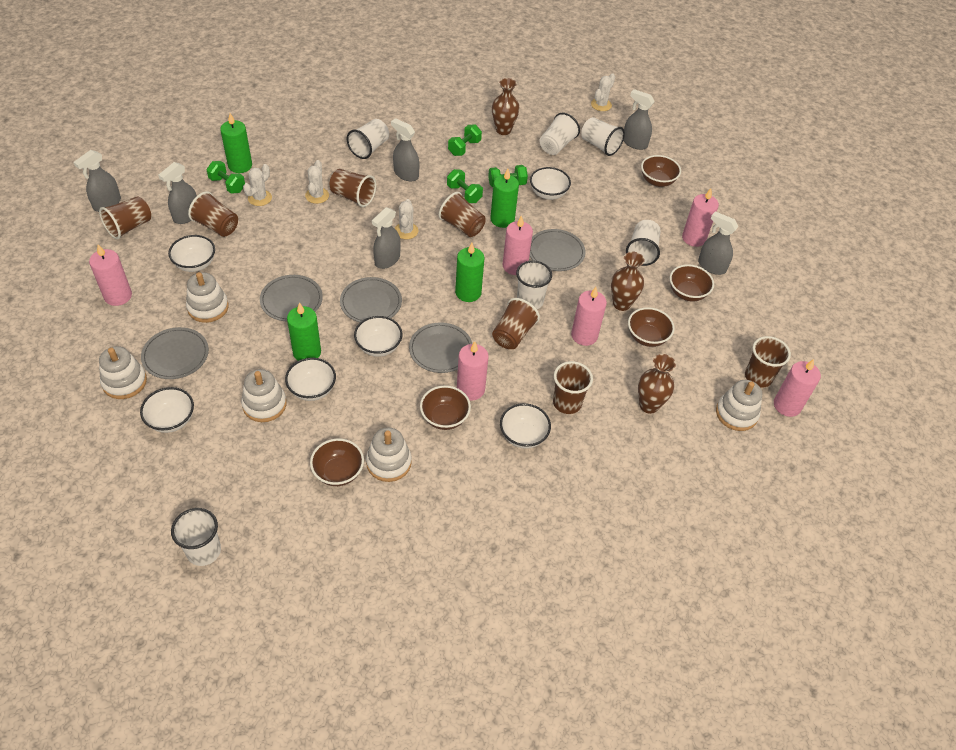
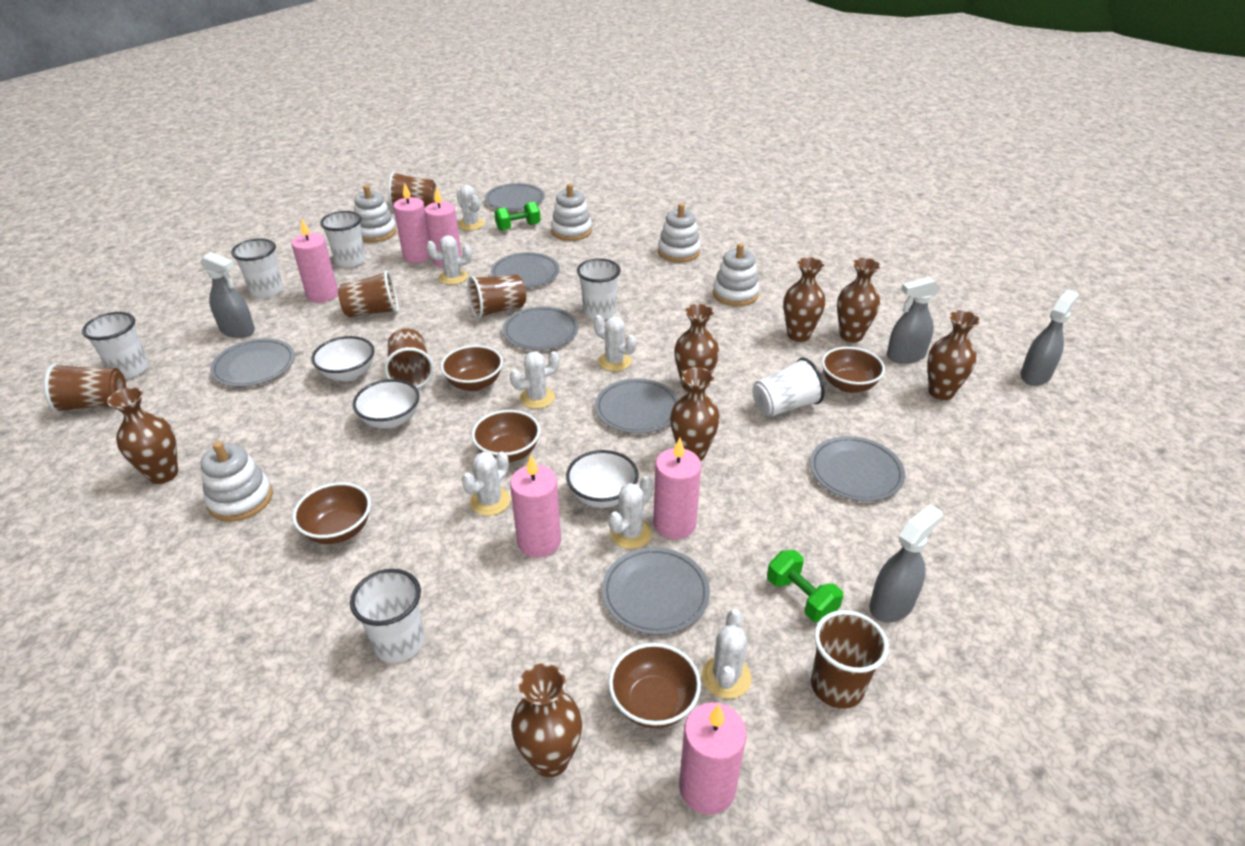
brown cup: [99,196,151,239] [188,191,238,237] [330,169,376,207] [439,192,485,237] [492,298,540,349] [553,361,593,414] [745,336,791,387] = 7 -> [44,363,126,413] [338,270,398,317] [384,328,434,389] [388,172,436,208] [467,274,526,319] [811,610,889,709] = 6
brown vase: [492,78,520,135] [611,252,645,311] [638,354,676,414] = 3 -> [107,387,178,484] [511,663,582,777] [670,367,720,461] [674,304,719,392] [783,257,826,342] [837,258,880,342] [927,310,980,400] = 7
green candle: [220,113,252,173] [287,302,321,361] [455,243,485,302] [490,169,519,228] = 4 -> none = 0
green dumbbell: [207,161,245,194] [447,169,483,203] [448,124,482,156] [488,165,528,187] = 4 -> [494,202,541,231] [767,550,843,622] = 2
grey plate: [141,327,209,379] [260,275,323,322] [340,277,402,322] [409,323,472,373] [530,229,586,271] = 5 -> [210,338,295,387] [485,183,545,210] [491,252,560,288] [503,306,579,350] [595,379,679,434] [602,547,710,635] [810,436,905,501] = 7
grey spray bottle: [74,150,121,212] [158,162,197,224] [372,207,401,269] [391,118,419,182] [623,89,655,150] [698,211,739,275] = 6 -> [200,252,255,338] [869,504,943,623] [887,277,940,364] [1020,289,1079,386] = 4
white bowl: [140,387,194,433] [168,235,215,272] [285,358,336,401] [354,316,403,357] [500,403,551,449] [530,167,571,200] = 6 -> [311,336,374,381] [353,379,419,429] [566,450,639,508] = 3
white cactus: [243,164,272,206] [305,160,329,204] [395,199,418,239] [591,73,615,111] = 4 -> [426,235,472,285] [457,185,484,230] [462,452,510,516] [510,351,560,409] [594,315,636,371] [609,476,653,549] [702,609,751,699] = 7

